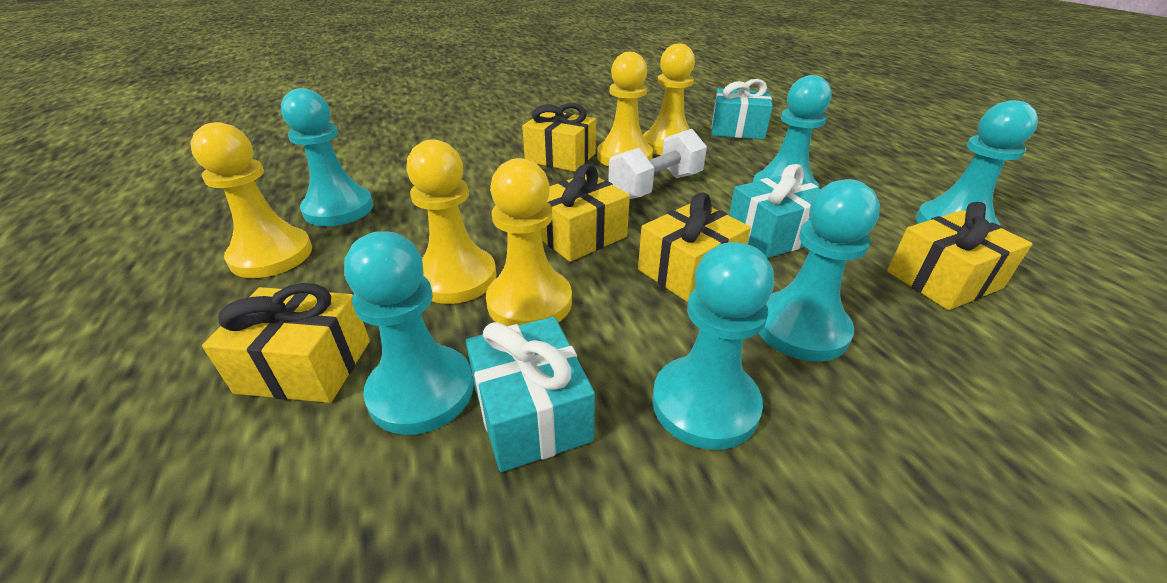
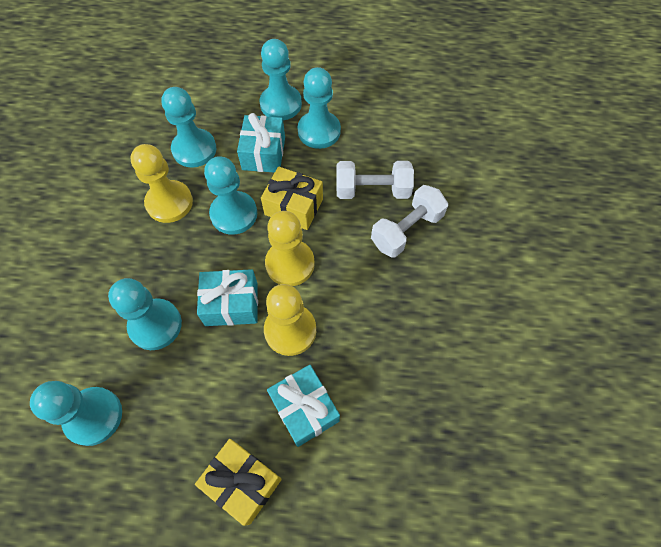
white dumbbell: [608,129,707,199] = 1 -> [336,161,414,199] [371,185,448,258] = 2
yellow gift: [202,283,370,403] [522,103,596,172] [540,164,630,262] [638,192,751,302] [887,202,1032,310] = 5 -> [195,439,282,526] [261,166,323,230] = 2
yellow pawn: [190,122,312,278] [406,139,497,304] [486,158,572,326] [597,52,653,166] [643,44,695,155] = 5 -> [130,144,193,223] [264,284,316,356] [265,211,315,286] = 3

